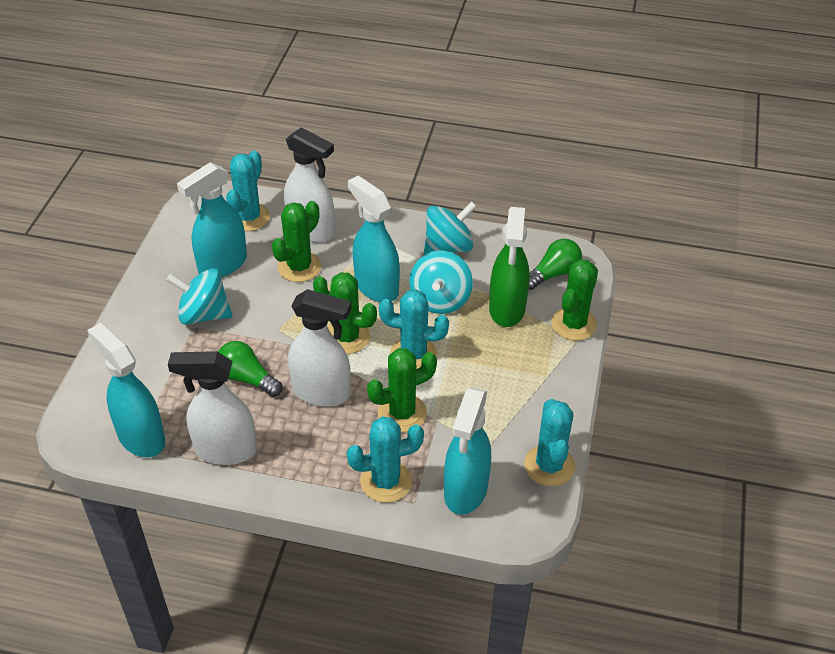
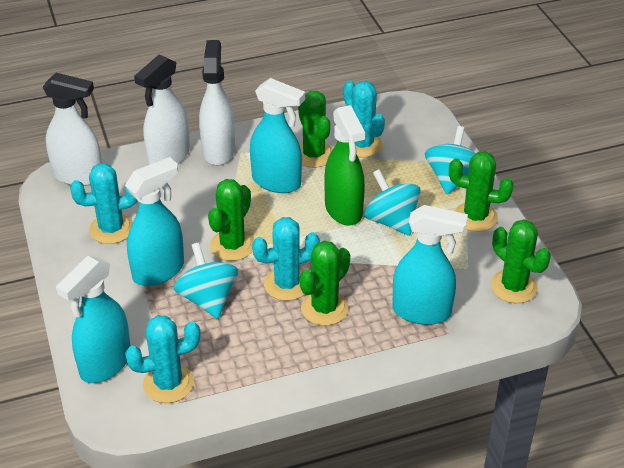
green cactus: [272,201,321,282] [313,272,377,354] [367,348,437,432] [551,259,598,341] = 4 -> [208,179,254,261] [298,91,333,168] [299,241,350,326] [449,151,514,232] [491,219,551,303] = 5
green light bulb: [218,341,283,397] [529,239,582,290] = 2 -> none = 0

